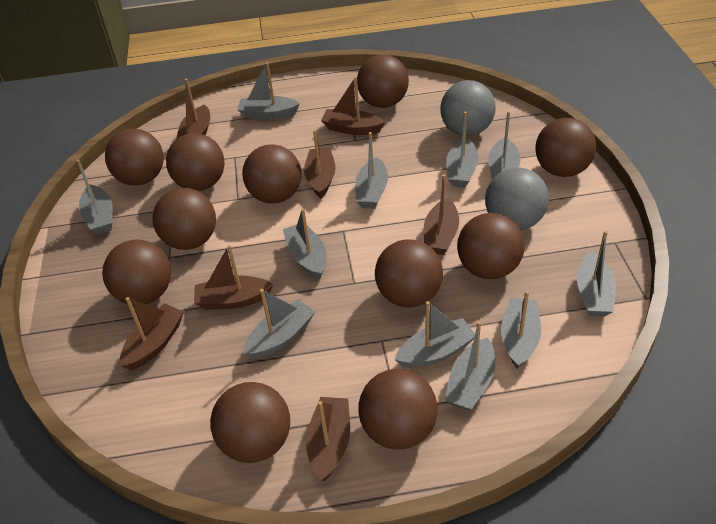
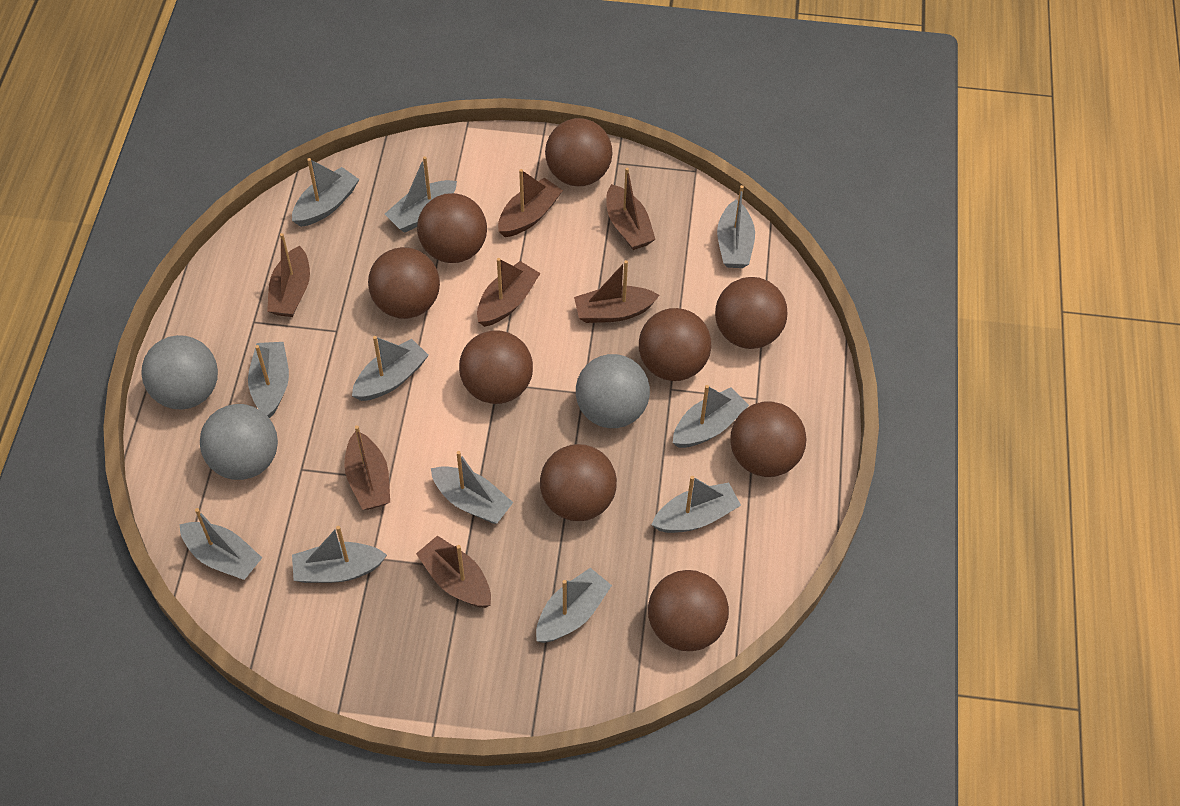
brown ball: [102,240,171,304] [105,129,164,186] [153,188,216,250] [166,133,225,191] [210,382,290,463] [242,144,302,204] [357,54,409,108] [358,369,438,450] [375,239,443,308] [457,213,525,279] [536,118,596,177] = 11 -> [368,247,440,319] [417,193,487,263] [459,330,533,404] [540,444,617,521] [545,118,613,186] [639,308,711,381] [648,570,729,651] [715,277,787,349] [730,402,806,477] = 9
grey ball: [440,80,496,136] [485,167,549,230] = 2 -> [141,335,218,410] [200,404,278,480] [576,354,650,428] = 3

